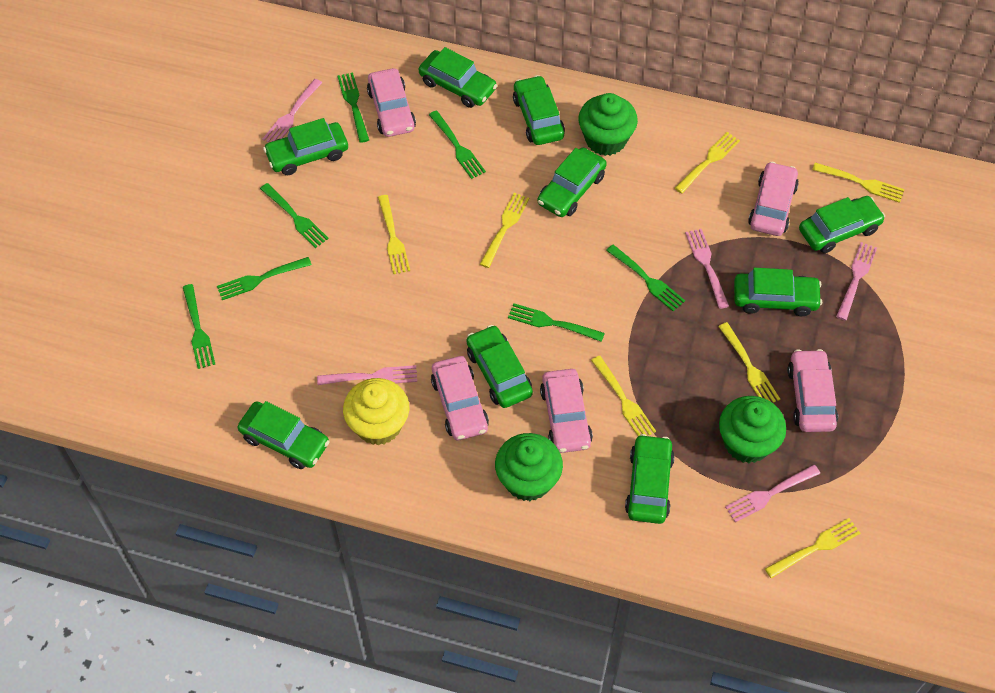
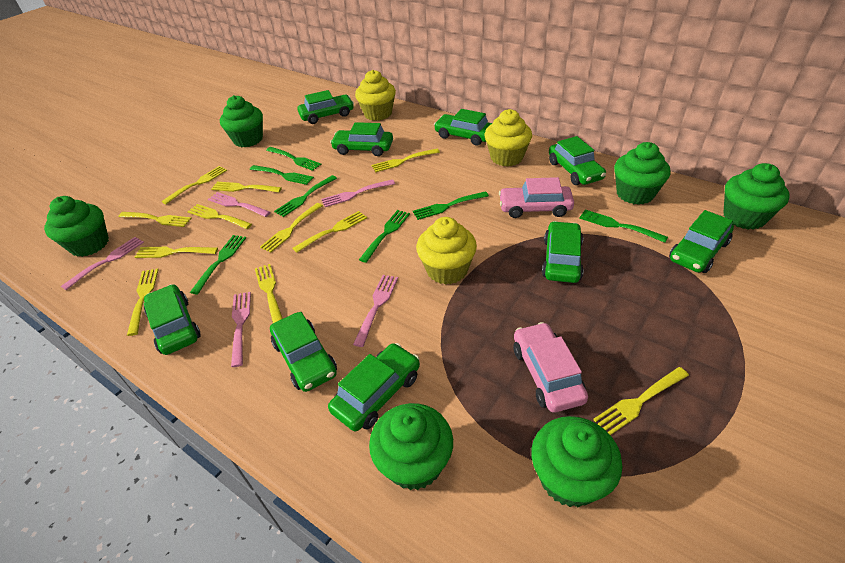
green cupcake: [495,433,563,501] [578,93,638,156] [719,396,786,463] = 3 -> [44,196,109,257] [220,95,263,147] [369,403,453,490] [531,416,622,507] [614,142,671,205] [723,163,789,230] = 6
pink car: [367,68,416,137] [431,356,489,440] [540,369,593,453] [748,161,799,236] [787,349,838,432] = 5 -> [499,177,574,218] [514,322,588,412] = 2
yellow cupcake: [343,378,409,445] = 1 -> [355,70,396,121] [416,217,477,285] [485,109,532,167] = 3
yellow fork: [378,195,410,274] [480,193,529,268] [591,356,656,436] [675,132,740,194] [718,322,780,403] [765,518,860,578] [812,163,905,203] = 7 -> [119,212,192,227] [127,268,159,336] [135,247,218,258] [161,166,227,204] [187,204,252,229] [211,182,282,193] [255,264,283,323] [260,203,323,253] [292,211,367,253] [371,148,440,172] [593,367,689,435] = 11

